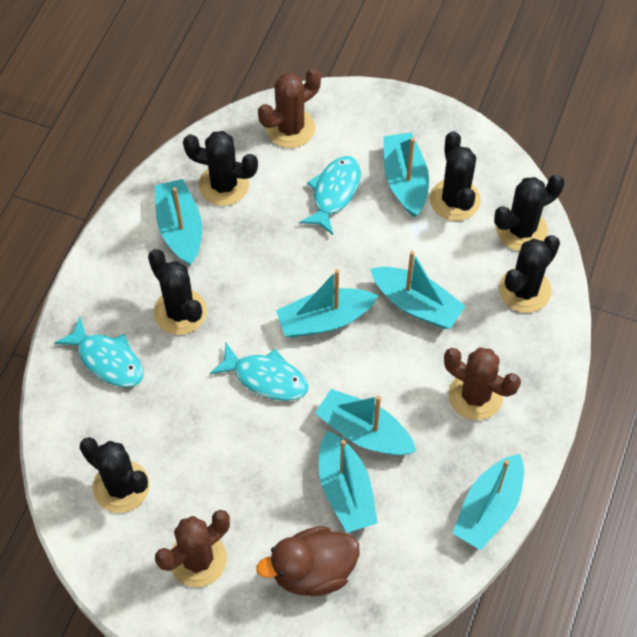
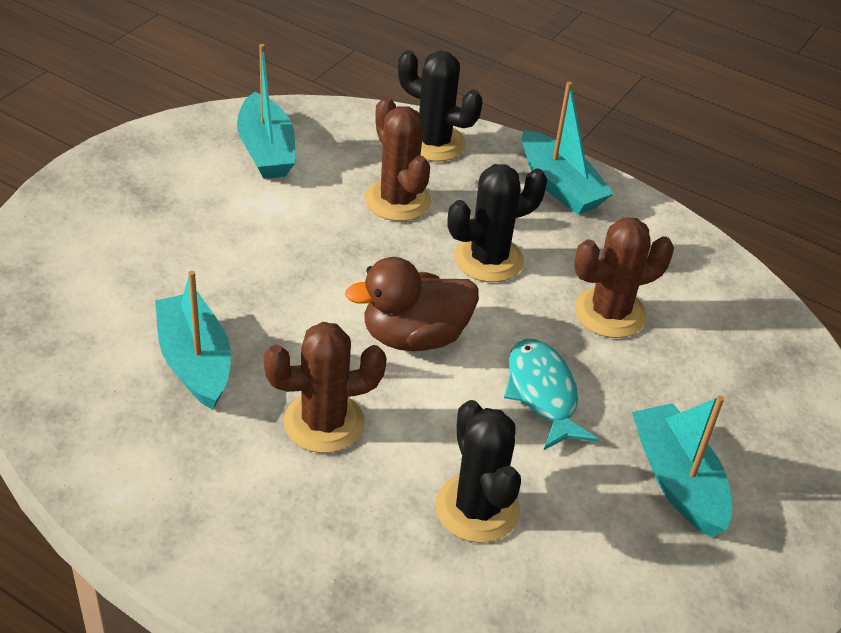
black cactus: [80,437,150,513] [148,249,207,335] [183,131,258,206] [430,131,481,221] [494,174,565,251] [499,235,560,313] = 6 -> [398,50,483,161] [435,400,521,543] [448,164,547,282] = 3
turquoise boat: [155,179,202,266] [276,269,378,337] [315,389,417,455] [319,430,378,533] [371,251,465,329] [384,132,429,217] [452,454,524,550] = 7 -> [155,271,231,410] [237,44,295,179] [522,82,614,215] [632,395,732,537] = 4
turquoise fish: [55,317,143,387] [210,343,308,401] [299,156,361,235] = 3 -> [504,339,598,450] = 1

